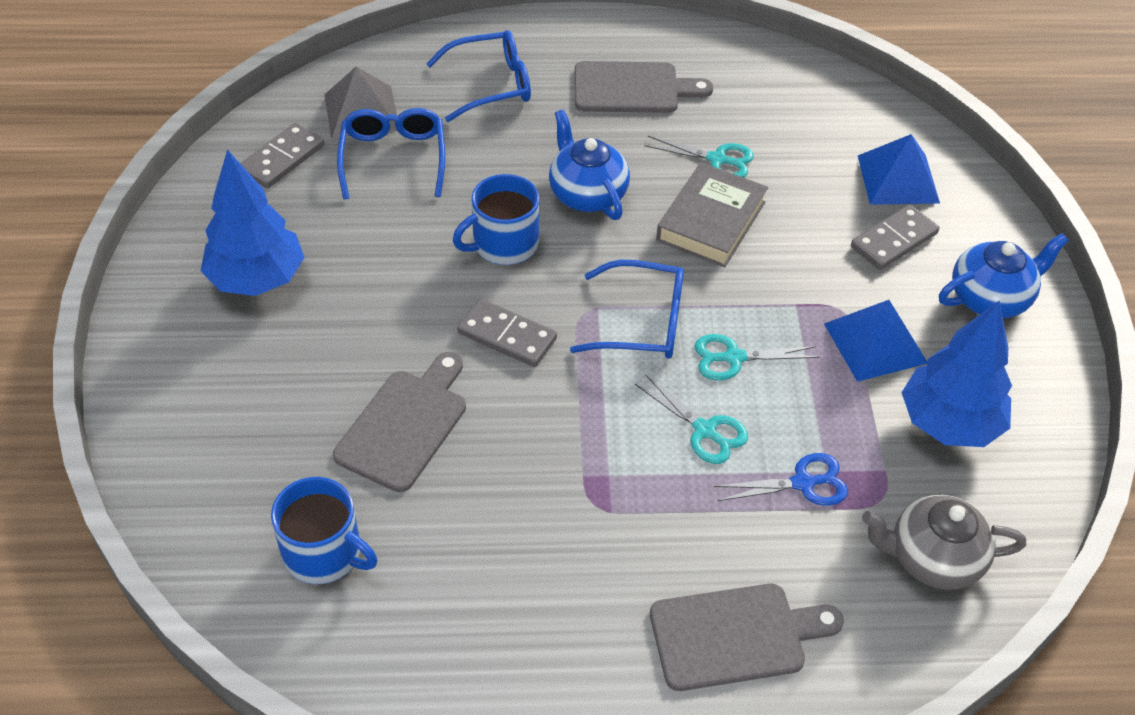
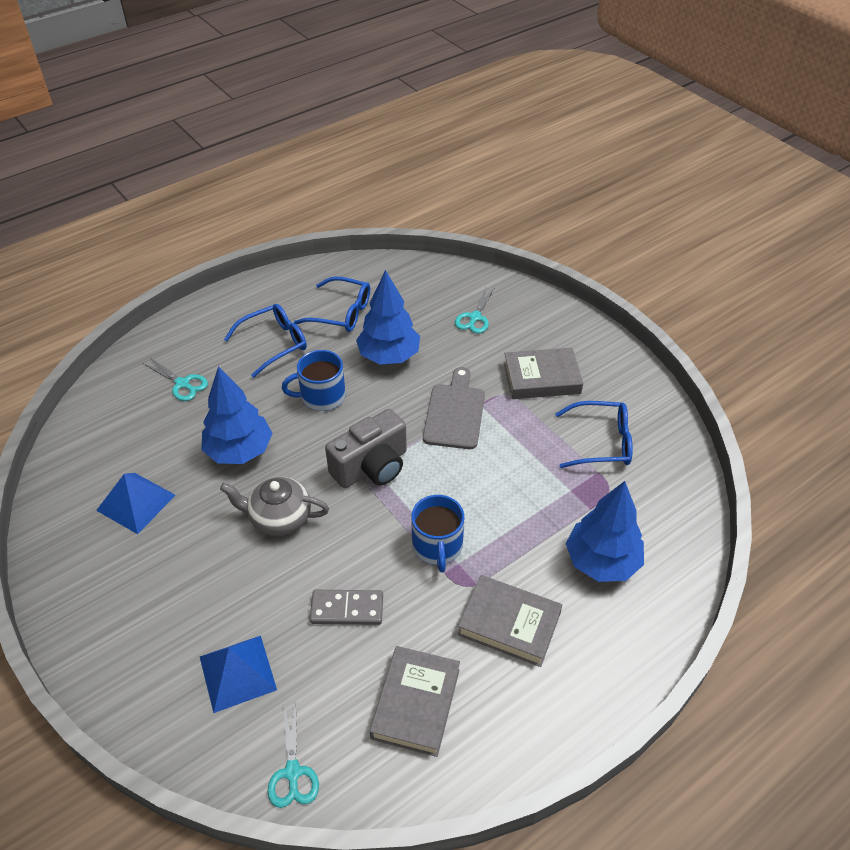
blue scissors: [714,453,848,506] = 1 -> none = 0
blue teapot: [549,109,630,220] [939,233,1069,318] = 2 -> none = 0
blue tree: [201,149,305,296] [901,301,1012,447] = 2 -> [201,366,273,464] [356,270,420,364] [566,481,644,582] = 3
grey book: [656,162,768,267] = 1 -> [370,646,460,757] [458,575,562,667] [504,348,583,399] = 3
grey camera: none = 0 -> [325,409,407,488] = 1
grey cutting board: [333,352,466,492] [575,61,713,113] [650,584,844,691] = 3 -> [423,367,485,449] = 1
grey domino: [240,123,324,188] [457,299,557,367] [851,204,939,270] = 3 -> [310,590,383,625] = 1
grey pyramid: [324,67,397,139] = 1 -> none = 0

